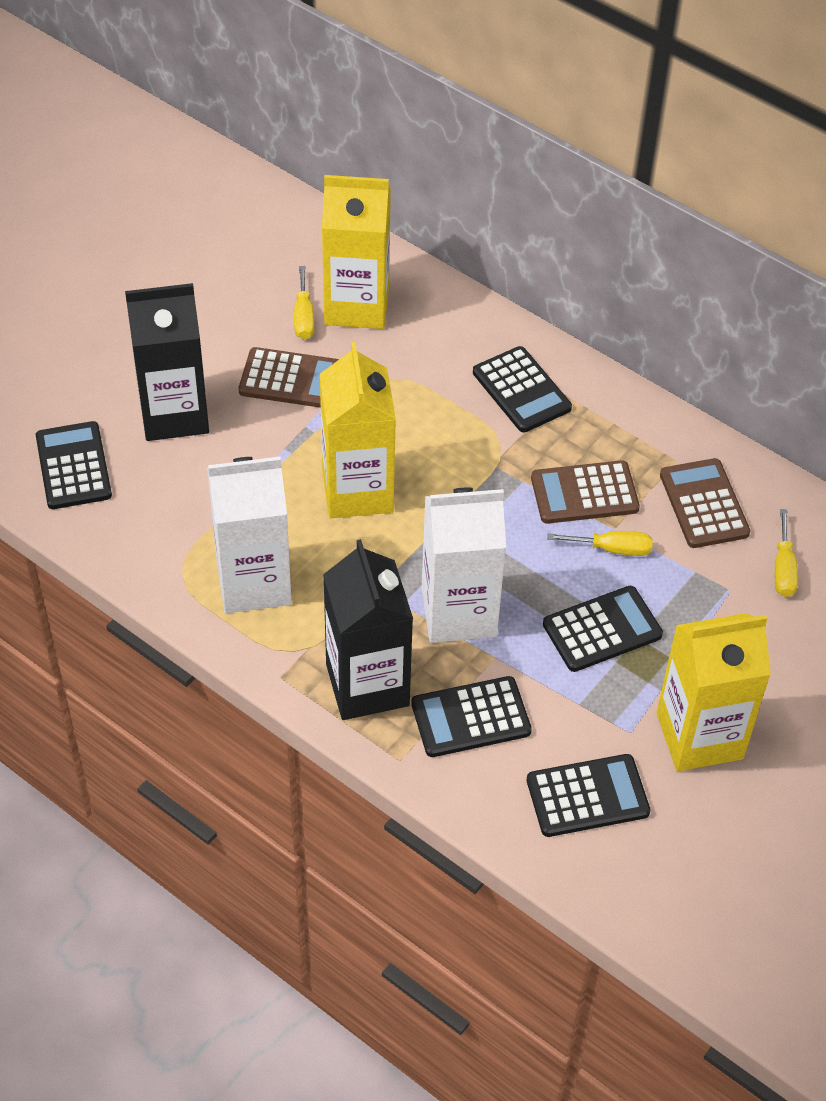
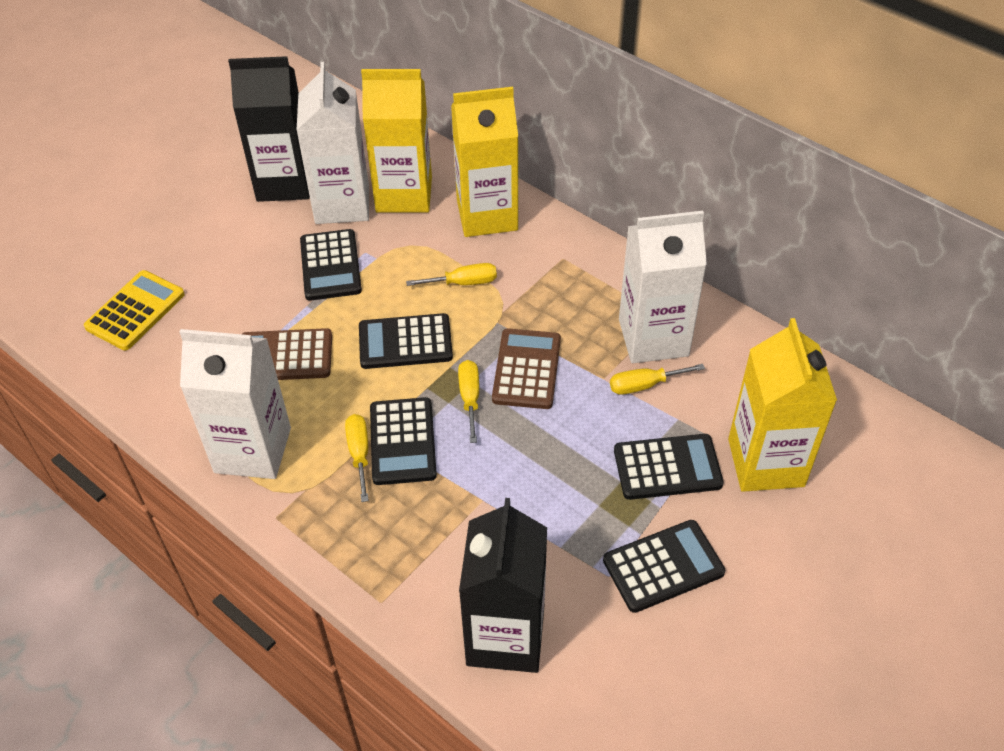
brown calculator: [238,347,339,408] [531,460,640,524] [660,458,750,548] = 3 -> [242,328,332,380] [492,328,561,409] = 2
white carton: [207,457,292,614] [422,487,506,643] = 2 -> [180,329,291,479] [296,62,369,224] [619,211,707,363] = 3
yellow calculator: none = 0 -> [84,270,185,350] = 1
yellow screwdriver: [294,266,314,339] [547,531,653,556] [775,509,798,597] = 3 -> [345,414,369,502] [406,263,497,286] [458,360,479,443] [610,364,705,395] = 4

